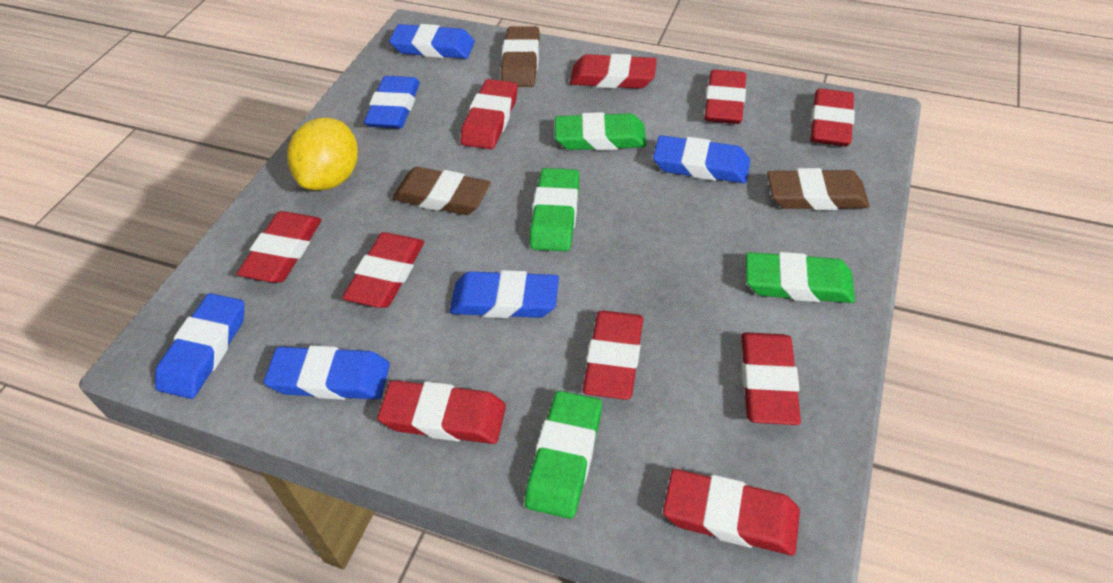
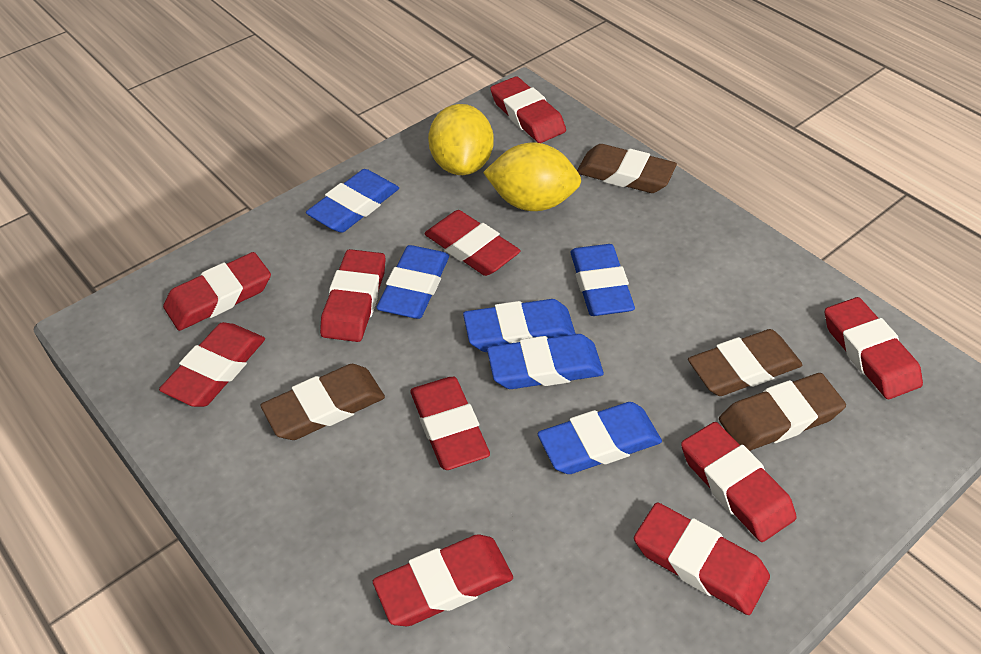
brown eraser: [392,167,491,215] [501,26,539,87] [767,168,870,210] = 3 -> [260,364,385,440] [577,144,677,193] [688,329,803,396] [719,373,846,451] = 4
green eraser: [525,391,602,519] [530,168,579,251] [555,112,647,150] [746,252,855,303] = 4 -> none = 0
yellow lemon: [287,118,358,190] = 1 -> [428,104,494,175] [483,143,581,211] = 2

